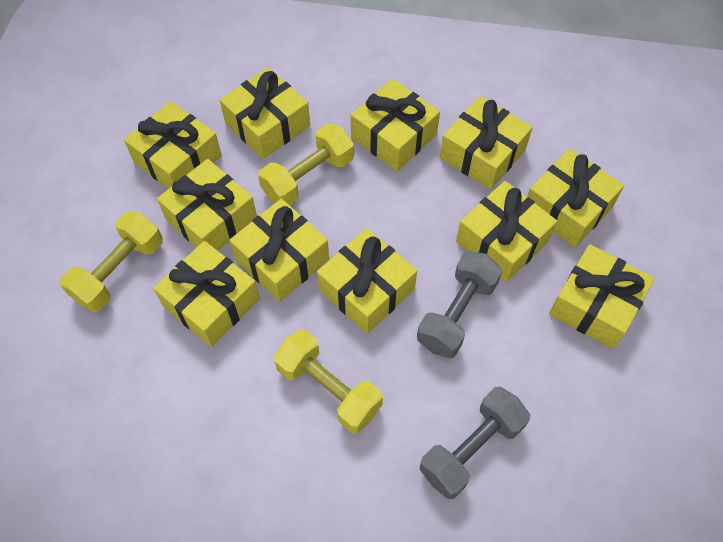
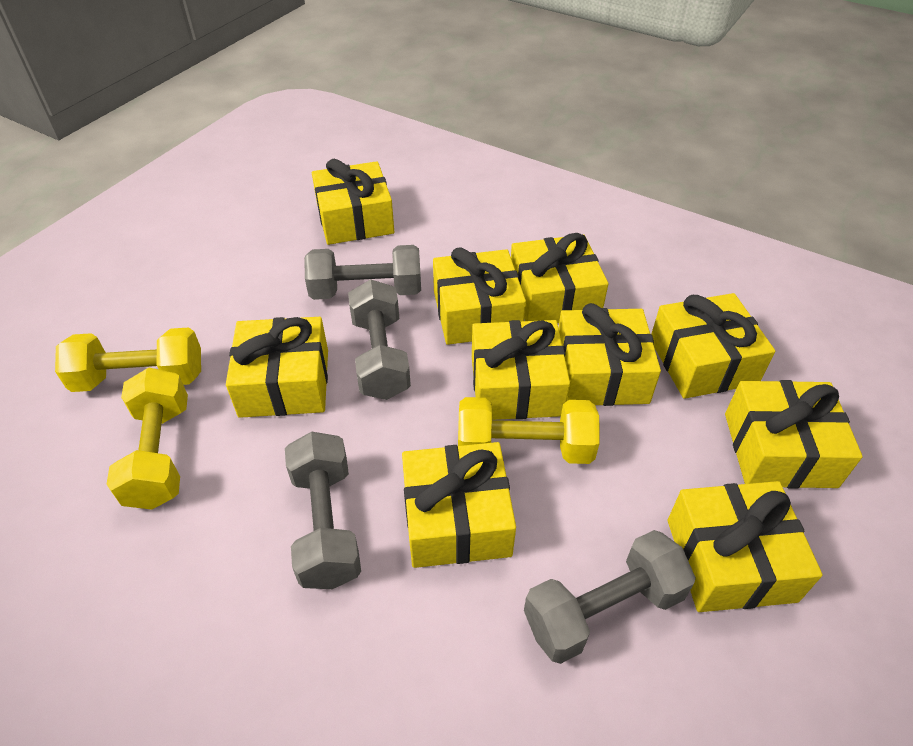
grey dumbbell: [417,251,502,358] [419,387,530,499] = 2 -> [285,432,361,589] [304,245,421,300] [348,279,411,400] [524,530,696,664] = 4
yellow gift: [124,101,222,189] [153,241,260,347] [157,159,257,251] [220,67,310,159] [230,199,329,302] [317,228,417,334] [351,79,440,171] [440,96,533,190] [456,181,557,282] [527,149,624,247] [549,244,655,349] = 11 -> [226,317,328,418] [312,159,394,245] [402,442,516,568] [433,247,526,345] [472,320,570,420] [511,233,608,323] [558,303,661,406] [652,293,775,399] [668,481,823,612] [725,380,863,489] = 10

